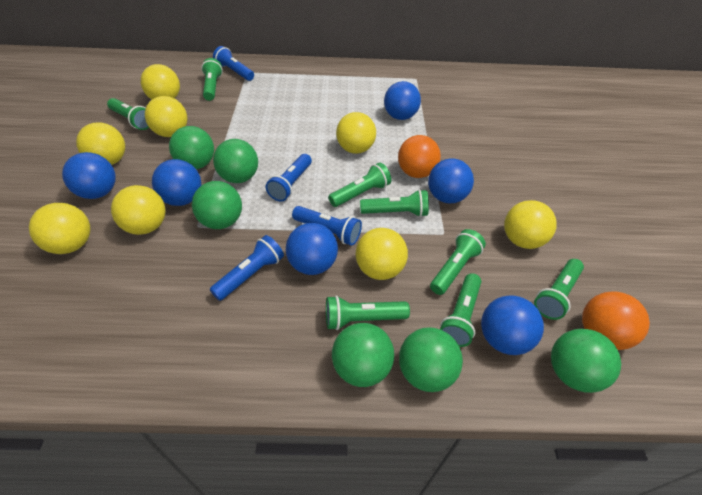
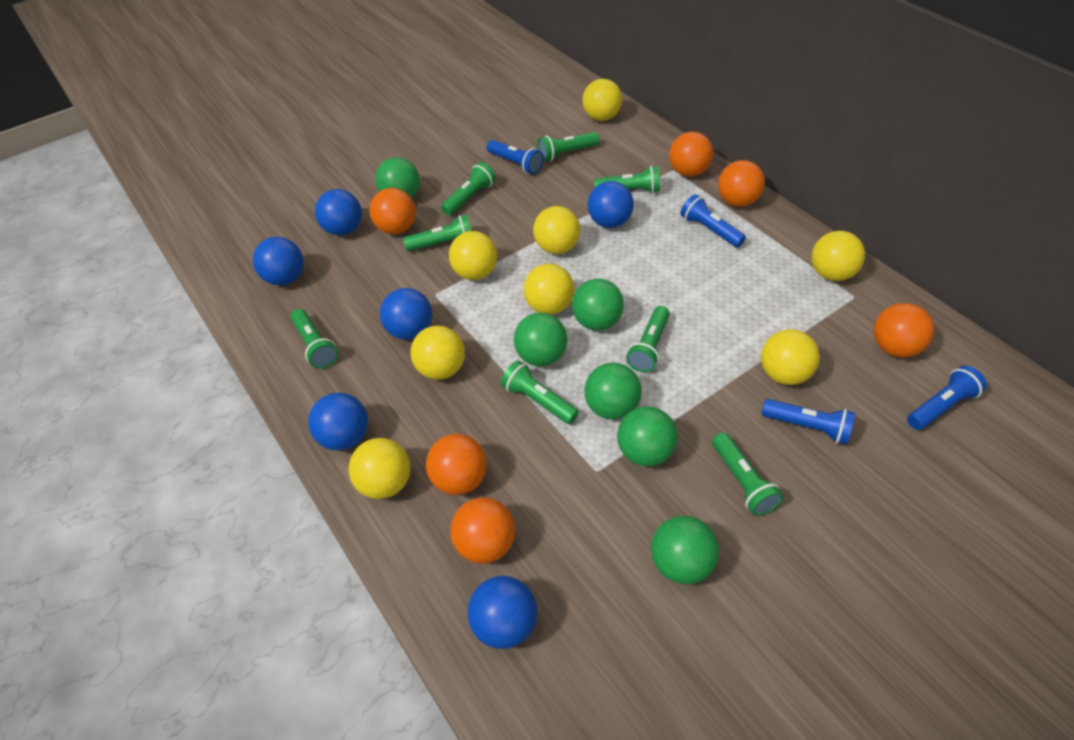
orange ball: [398,135,441,178] [582,291,650,350] = 2 -> [370,188,416,234] [426,434,487,495] [450,497,515,564] [669,132,713,177] [718,160,765,207] [874,303,934,358] = 6

